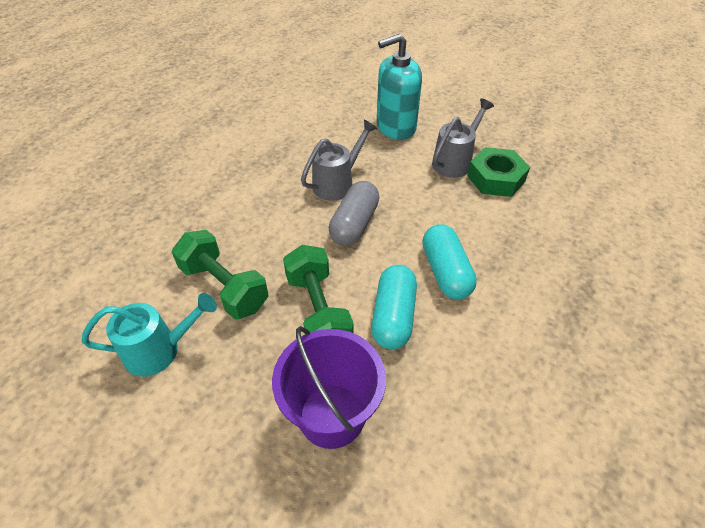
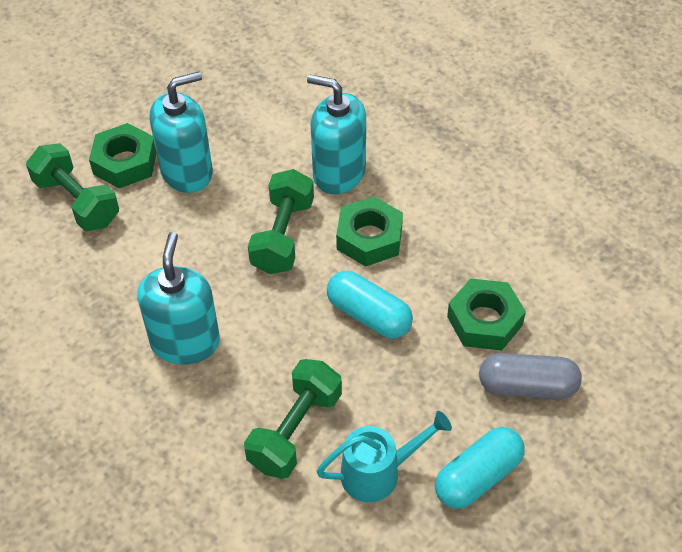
green dumbbell: [172,230,268,319] [283,245,354,333] = 2 -> [26,143,119,231] [244,359,342,479] [248,169,314,274] = 3
green nut: [467,147,530,197] = 1 -> [89,123,157,188] [336,196,403,267] [447,278,526,351] = 3
grey watering can: [301,119,378,201] [432,98,494,178] = 2 -> none = 0
purple bucket: [272,326,386,449] = 1 -> none = 0
turquoise soap dispenser: [377,34,422,140] = 1 -> [137,232,220,365] [149,72,213,193] [307,74,366,194] = 3

